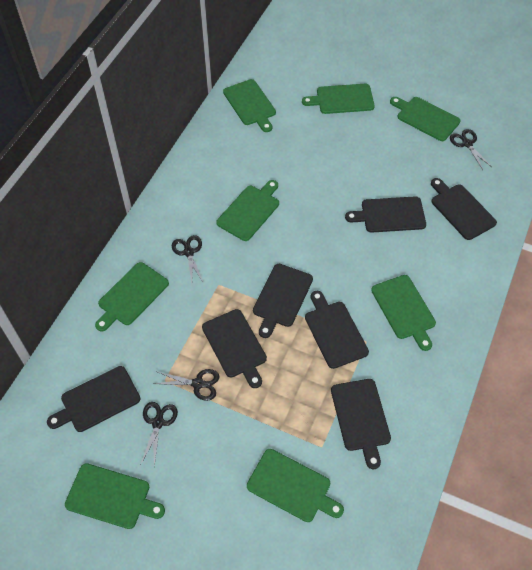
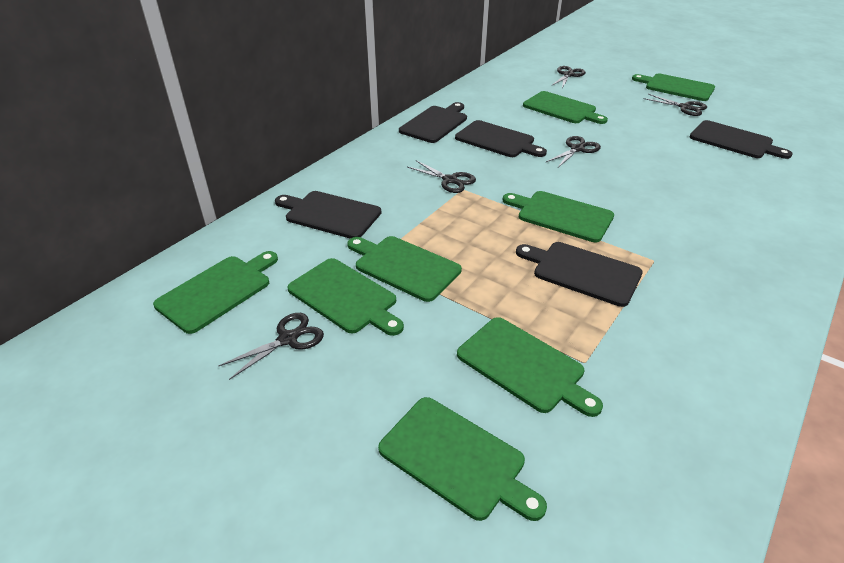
black cutting board: [47,366,140,432] [202,309,267,388] [253,264,313,338] [305,291,369,369] [331,379,391,469] [345,196,426,233] [431,178,497,240] = 7 -> [275,191,381,239] [399,102,467,143] [455,120,547,157] [516,242,643,307] [690,120,793,159] = 5
black scissors: [141,402,178,466] [153,369,220,401] [172,235,204,283] [450,129,492,170] = 4 -> [219,313,324,380] [407,160,476,193] [546,136,601,167] [551,66,586,88] [643,94,707,116] = 5

